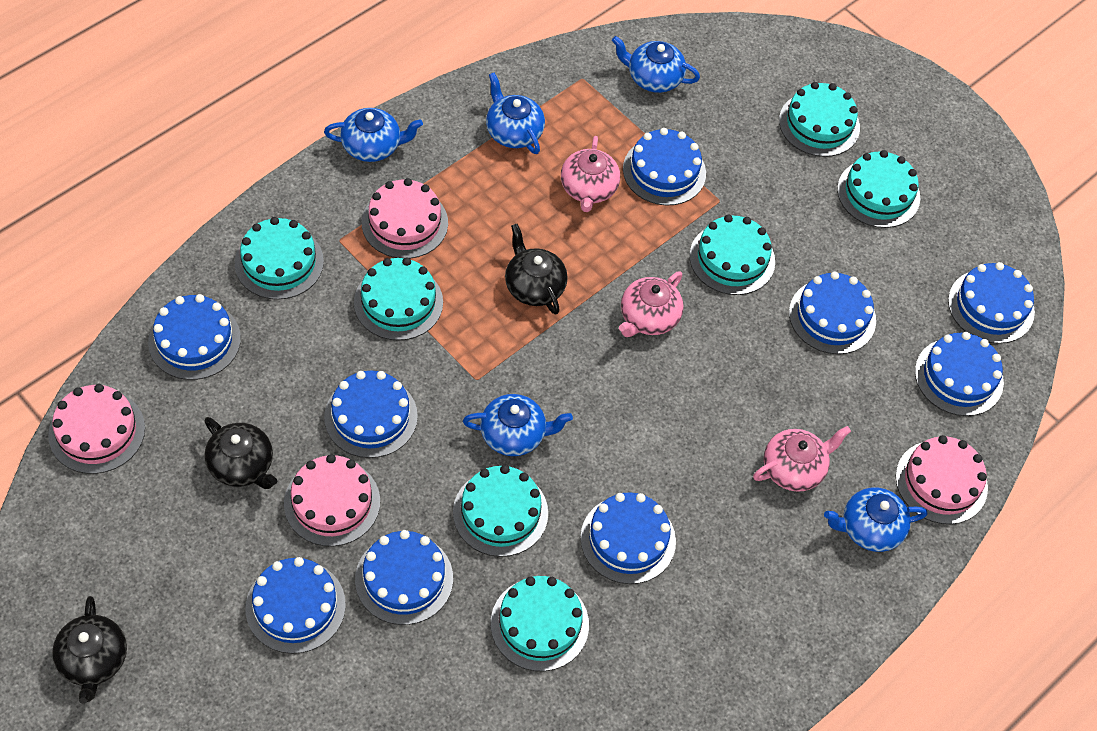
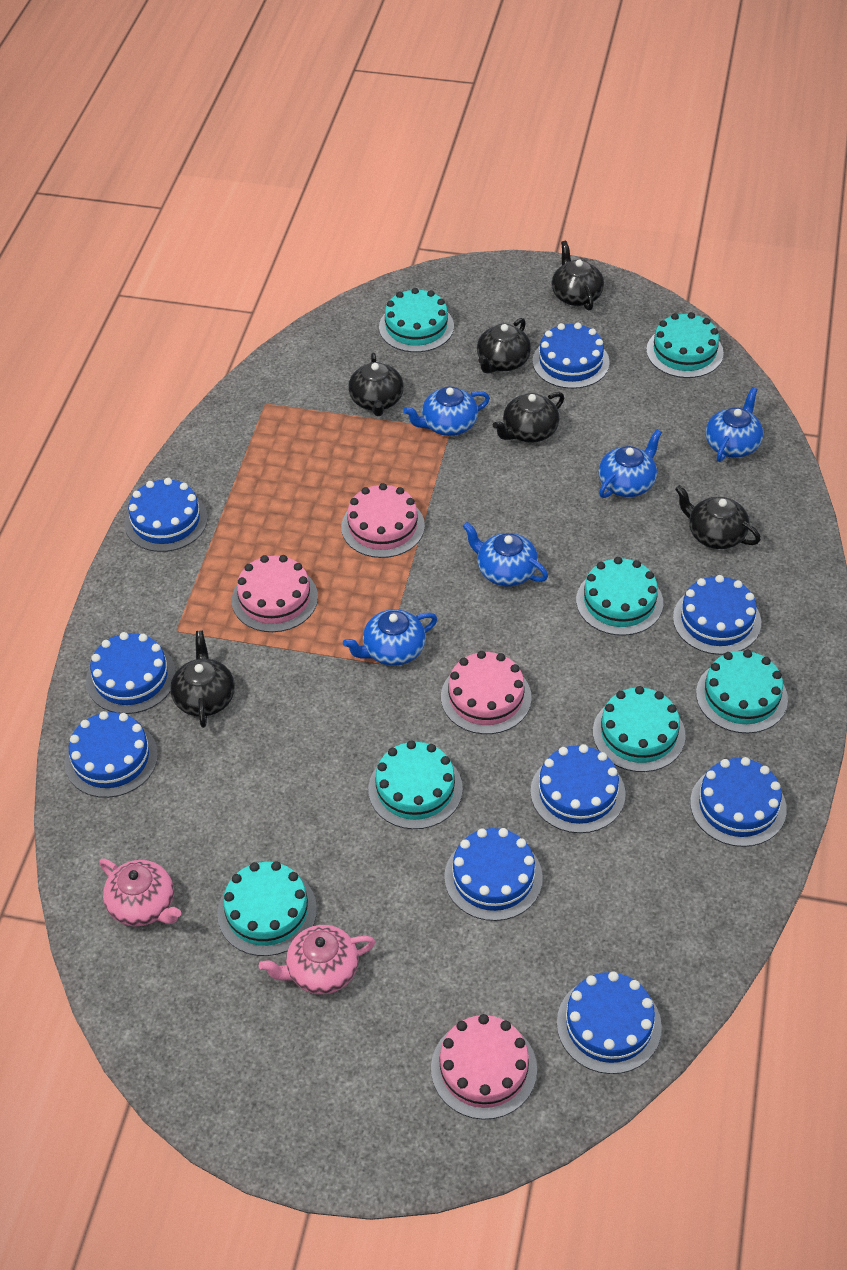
black teapot: [52,596,127,704] [204,417,277,489] [505,224,568,314] = 3 -> [170,631,235,728] [348,353,404,416] [477,318,531,374] [493,392,564,443] [552,241,604,311] [675,485,761,549] = 6
pink teapot: [561,136,620,212] [619,271,684,337] [753,426,851,492] = 3 -> [99,859,181,926] [259,925,375,994] = 2

